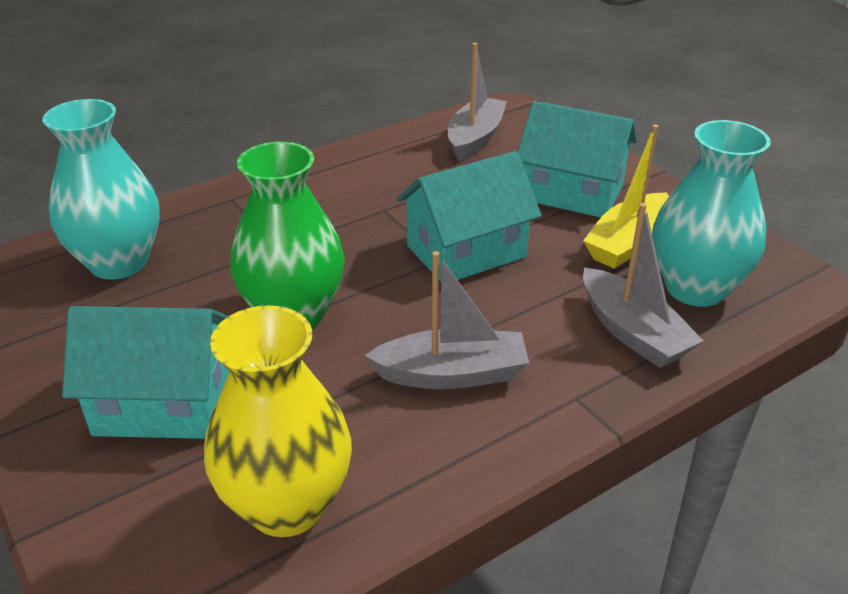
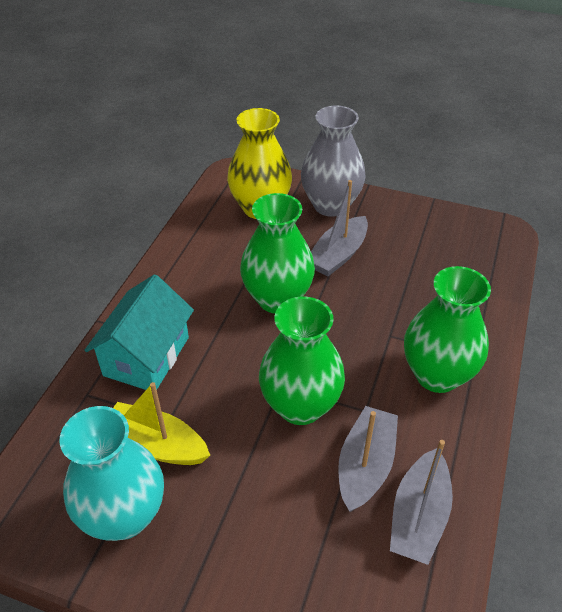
green vase: [230,142,345,329] = 1 -> [240,193,315,314] [259,297,345,425] [404,266,491,393] = 3
grey vase: none = 0 -> [301,106,366,217] = 1
turquoise house: [62,306,230,439] [397,151,542,282] [518,101,637,218] = 3 -> [84,274,194,390] = 1
turquoise vase: [43,99,160,280] [652,120,771,307] = 2 -> [60,406,164,541] = 1

